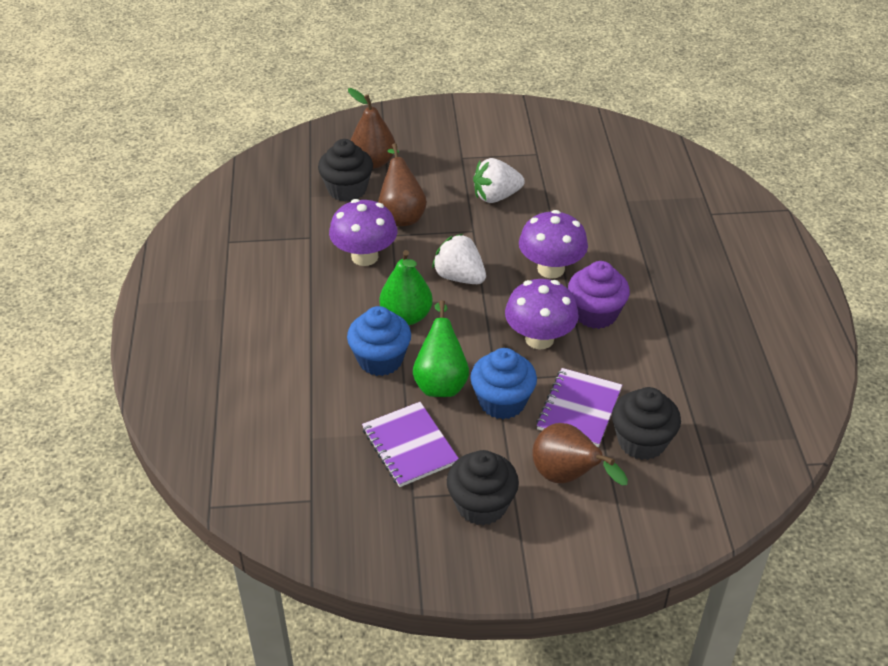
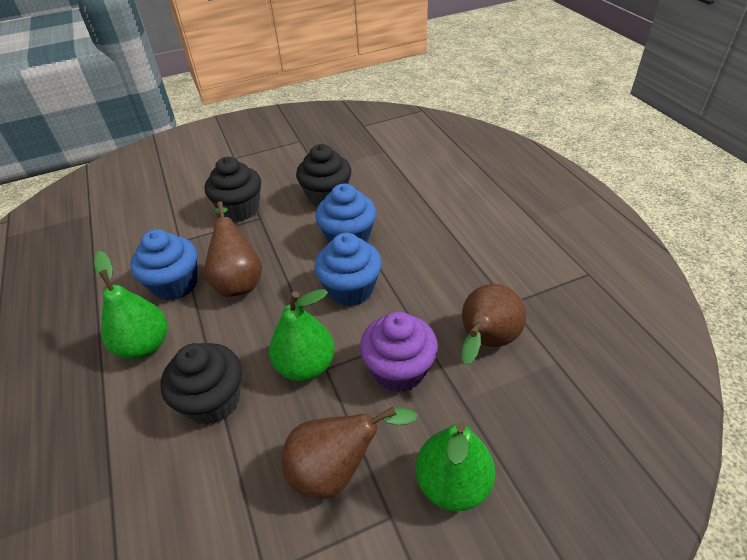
blue cupcake: [347,306,411,376] [470,348,537,419] = 2 -> [130,229,197,301] [315,184,376,243] [315,233,382,306] = 3
green pear: [380,250,433,325] [413,300,469,397] = 2 -> [94,251,167,359] [269,289,335,381] [416,422,495,511] = 3
purple mushroom: [329,199,397,266] [505,279,579,349] [519,210,588,279] = 3 -> none = 0
purple notebook: [362,402,459,487] [536,368,622,447] = 2 -> none = 0
white strawberry: [432,234,486,284] [473,158,525,203] = 2 -> none = 0

